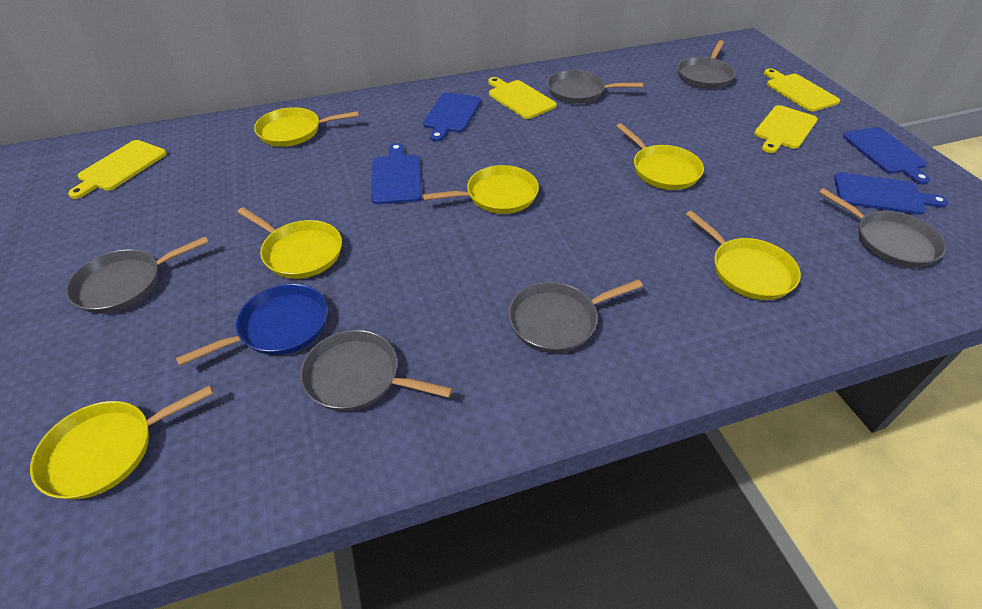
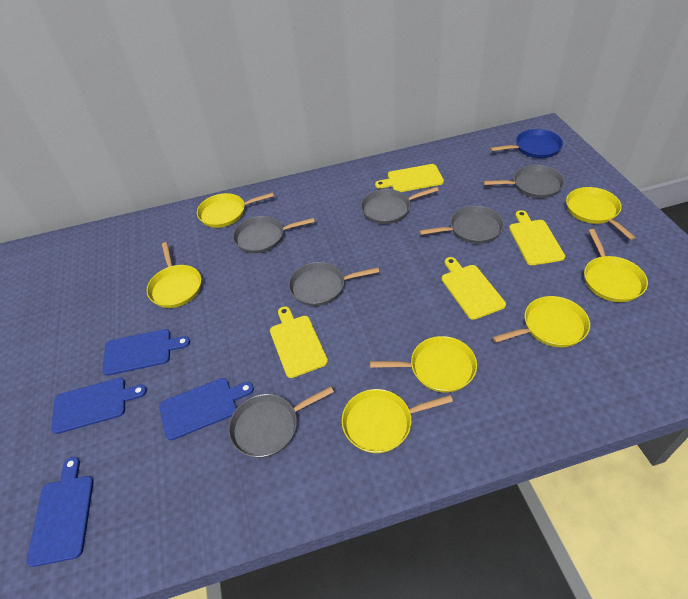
yellow pan: [30,385,214,500] [237,207,342,279] [254,107,359,147] [423,165,539,214] [616,123,704,190] [686,210,801,300] = 6 -> [147,242,201,308] [197,192,274,228] [342,389,453,453] [370,336,477,393] [493,296,590,347] [566,187,635,240] [584,229,648,302] = 7

